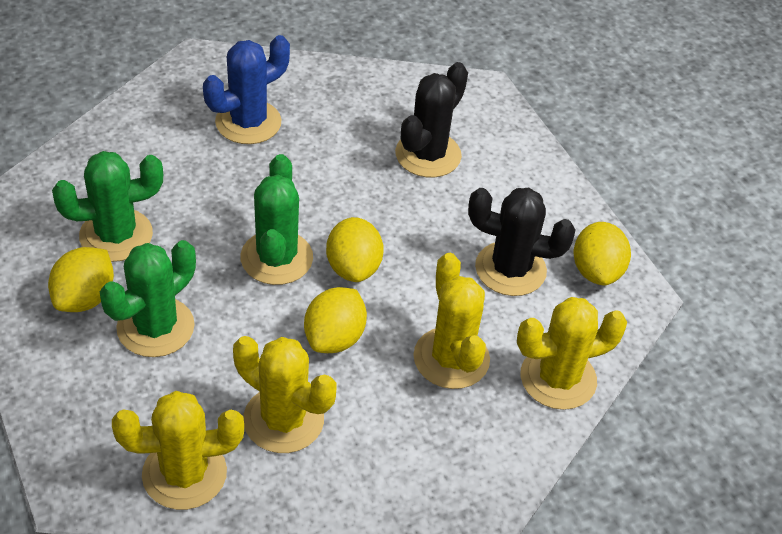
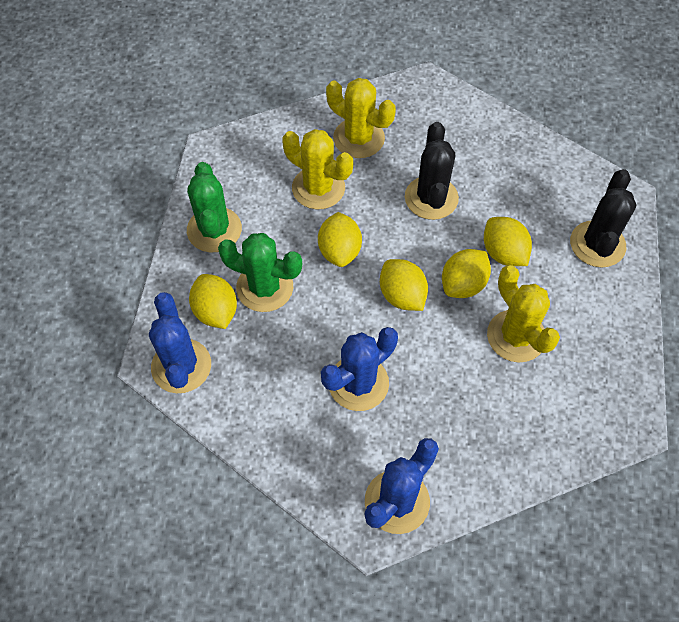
blue cactus: [203,35,290,144] = 1 -> [149,292,211,393] [321,327,398,411] [365,438,439,534] = 3
green cactus: [52,151,163,262] [100,240,196,357] [240,154,313,285] = 3 -> [187,162,242,253] [218,233,302,312] = 2
yellow cactus: [112,391,244,510] [233,336,336,453] [414,253,490,389] [517,297,627,410] = 4 -> [282,129,353,209] [326,78,396,158] [487,265,560,362] = 3
yellow lemon: [48,247,114,312] [304,287,367,353] [326,217,384,282] [573,222,631,285] = 4 -> [189,274,237,329] [318,212,362,267] [380,259,428,311] [442,249,491,298] [484,217,532,266] = 5

